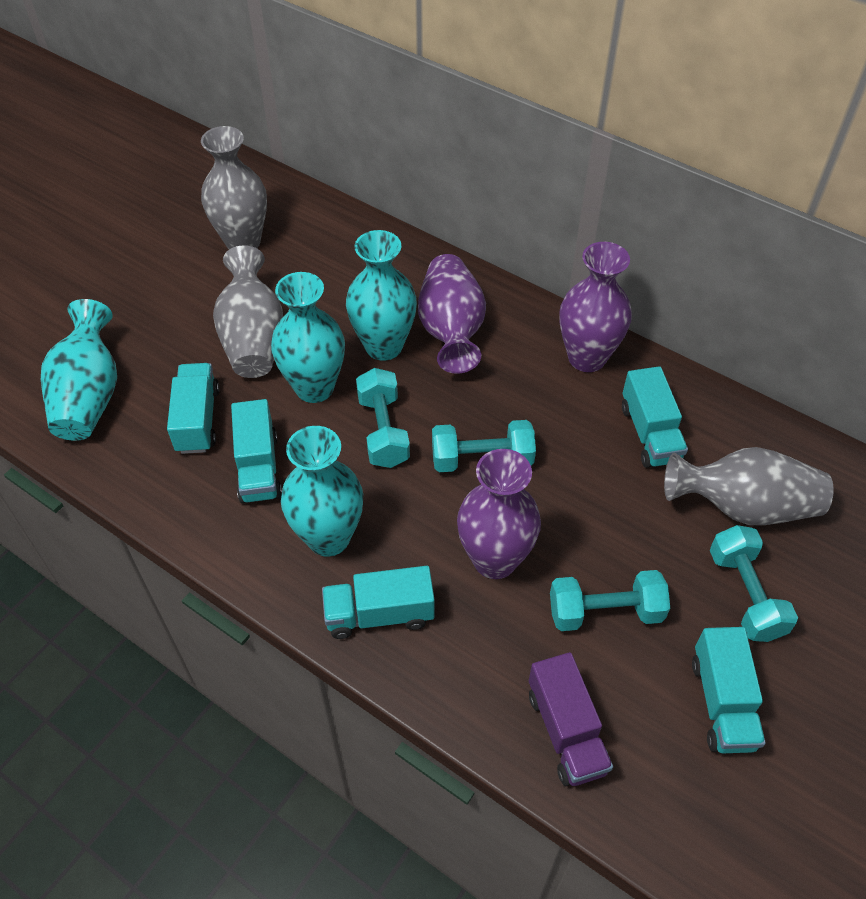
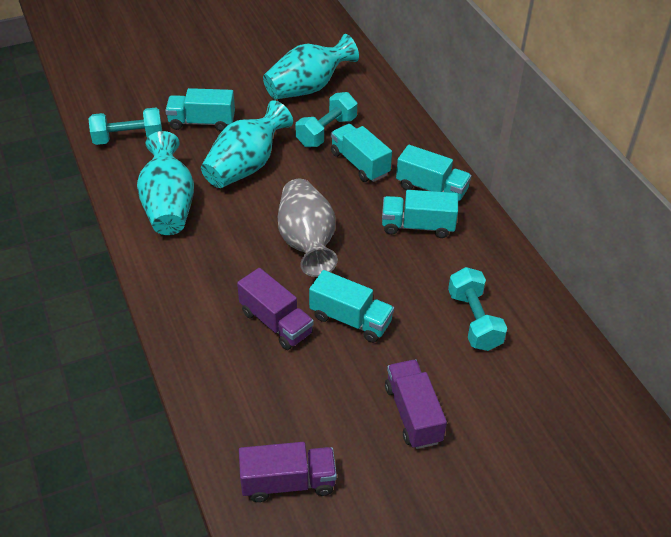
grey vase: [201,126,267,249] [213,245,283,378] [664,447,834,525] = 3 -> [278,179,338,277] = 1
purple truck: [529,652,613,786] = 1 -> [237,268,314,350] [239,442,337,502] [385,360,447,449] = 3
purple vase: [418,254,486,374] [457,449,541,579] [559,242,632,372] = 3 -> none = 0
turquoise dumbbell: [356,368,410,468] [432,420,536,472] [550,570,670,631] [710,525,798,642] = 4 -> [89,107,162,145] [296,92,357,147] [448,267,507,351] = 3
turquoise vase: [41,299,117,441] [271,272,345,403] [281,426,364,556] [346,230,417,361] = 4 -> [137,131,194,235] [201,100,293,188] [263,34,359,100] = 3

